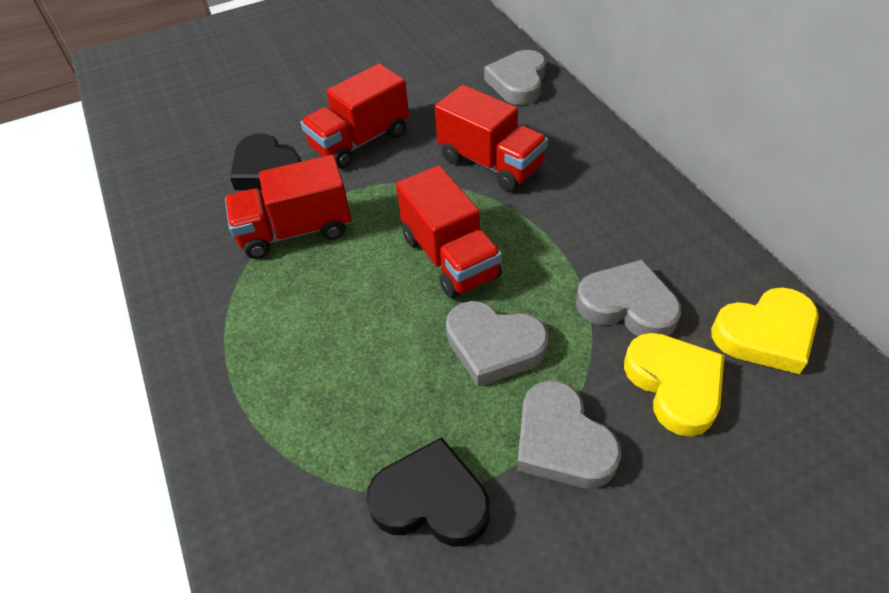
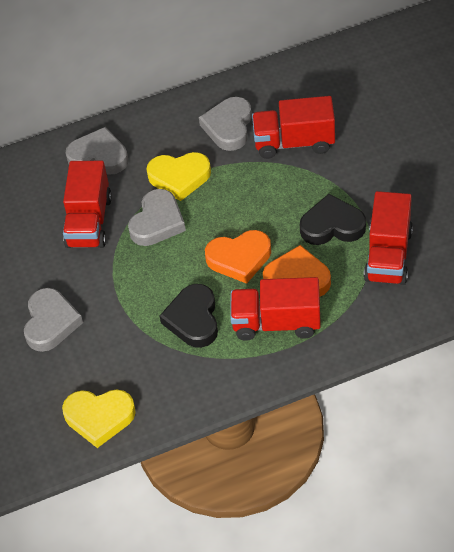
orange heart: none = 0 -> [205,230,271,284] [263,245,331,296] = 2

